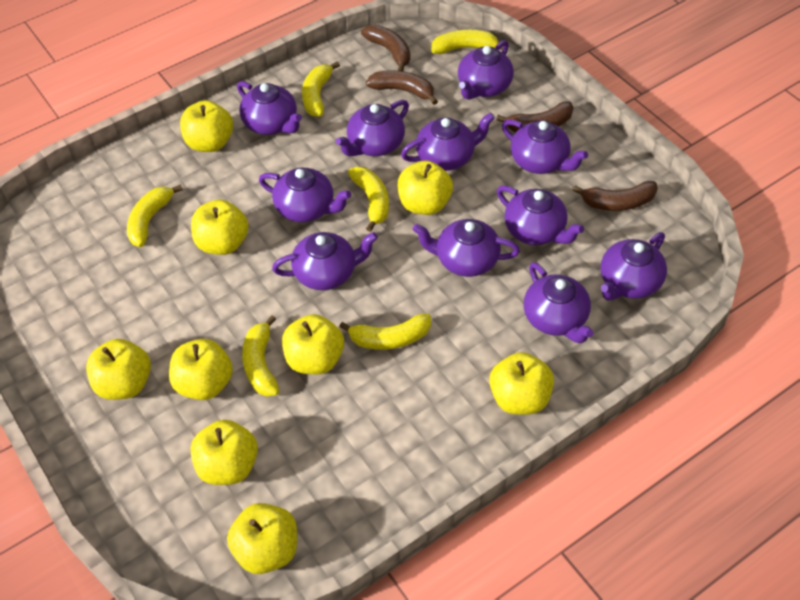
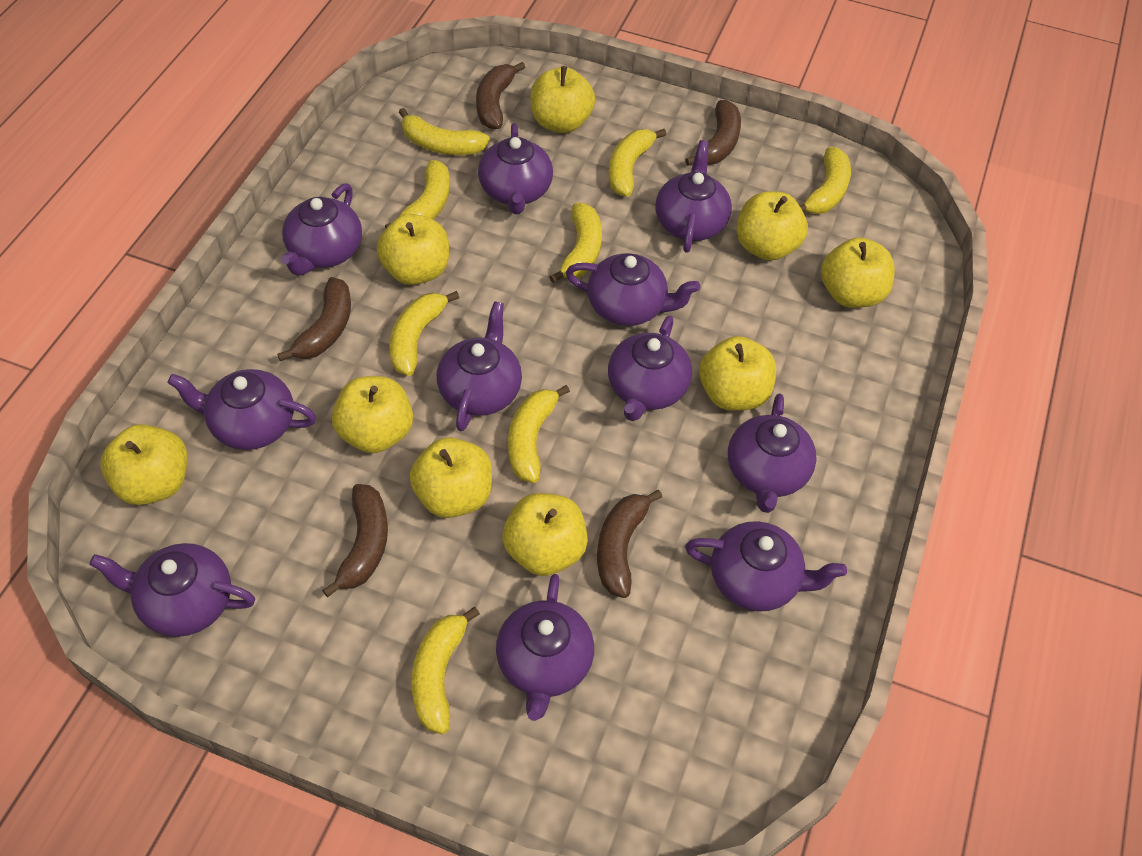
brown banana: [361,25,410,71] [366,70,438,105] [496,101,574,132] [573,181,658,211] = 4 -> [277,277,351,361] [322,484,388,597] [476,62,525,129] [597,490,662,598] [685,100,741,165] = 5
yellow banana: [127,185,183,247] [242,315,280,397] [302,61,340,117] [339,313,431,350] [348,166,389,232] [431,29,503,54] = 6 -> [385,160,450,228] [389,291,459,376] [399,108,490,155] [411,607,480,734] [508,385,570,483] [549,203,602,283] [609,129,667,197] [799,147,851,214] = 8

